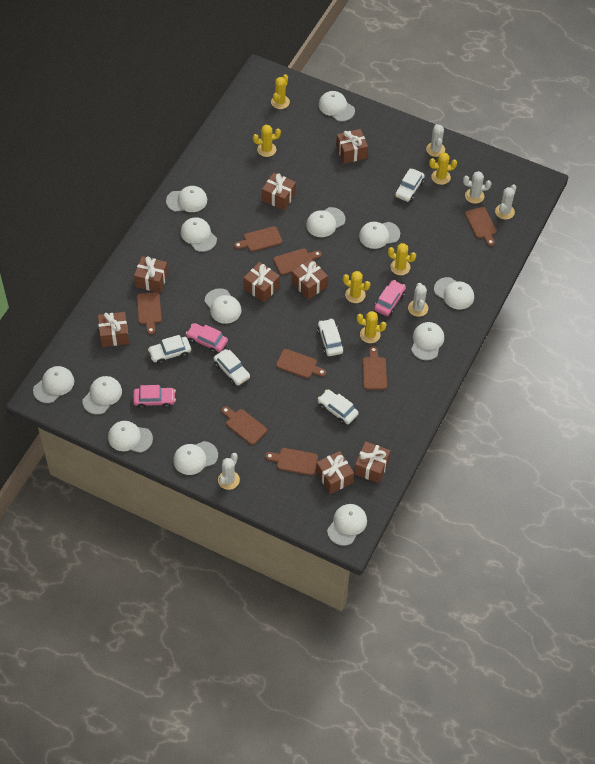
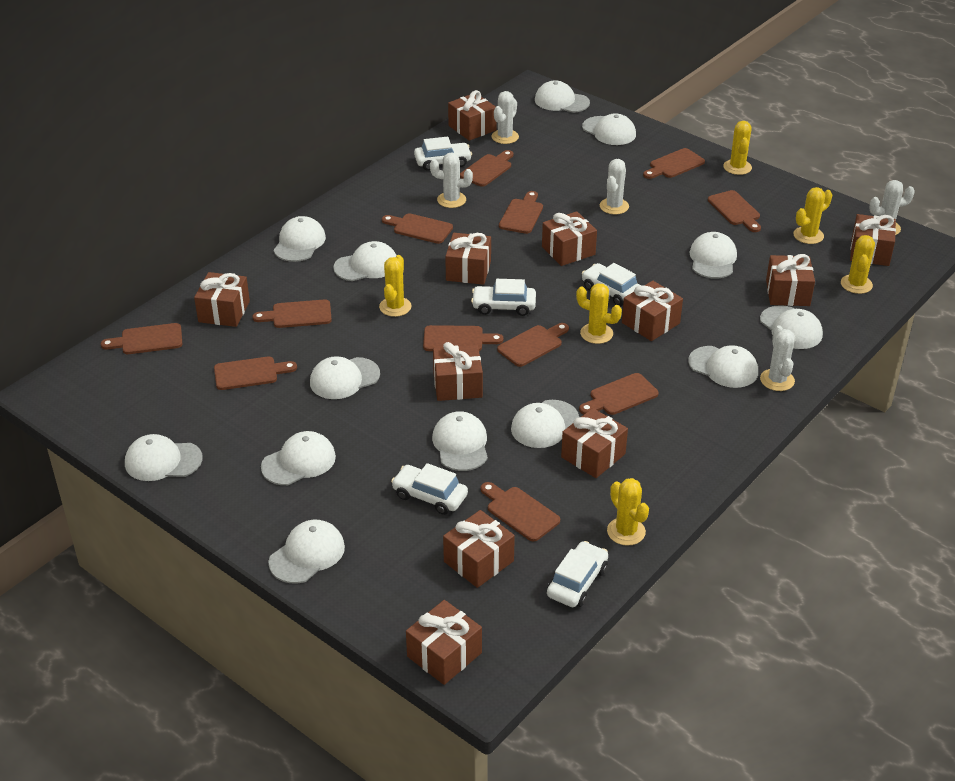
brown cutting board: [137,292,162,335] [221,406,267,445] [234,226,282,252] [265,448,318,475] [274,248,322,275] [276,349,326,378] [362,346,387,390] [465,207,497,246] = 8 -> [101,323,182,354] [214,357,297,390] [252,299,332,328] [382,213,453,244] [423,325,503,351] [460,150,513,187] [480,482,560,542] [497,323,569,367] [499,191,543,234] [579,373,659,415] [643,148,705,179] [708,190,761,232] = 12
brown gift: [98,312,129,347] [134,256,168,293] [243,262,280,302] [262,173,296,210] [292,259,328,300] [316,451,354,494] [336,129,368,164] [354,441,390,483] = 8 -> [194,272,250,327] [406,600,482,685] [433,342,483,401] [443,510,515,588] [445,233,491,285] [448,90,496,141] [542,211,597,266] [561,408,628,478] [622,281,683,341] [766,254,815,306] [850,214,896,266] = 11
pink car: [133,385,176,409] [186,323,228,354] [374,280,406,316] = 3 -> none = 0

